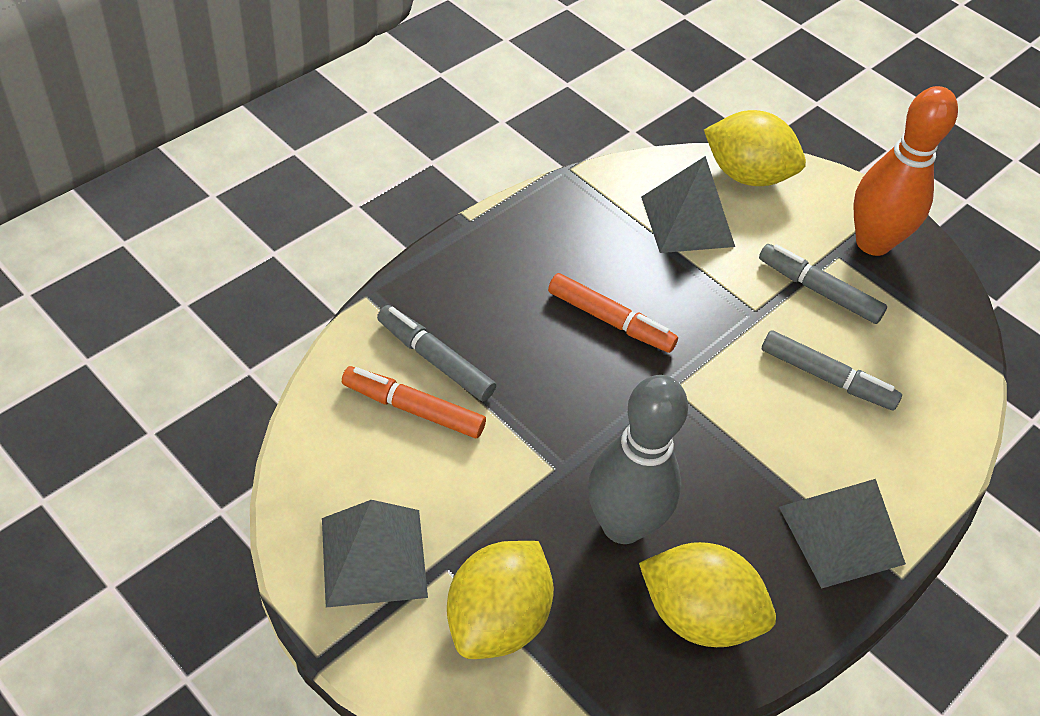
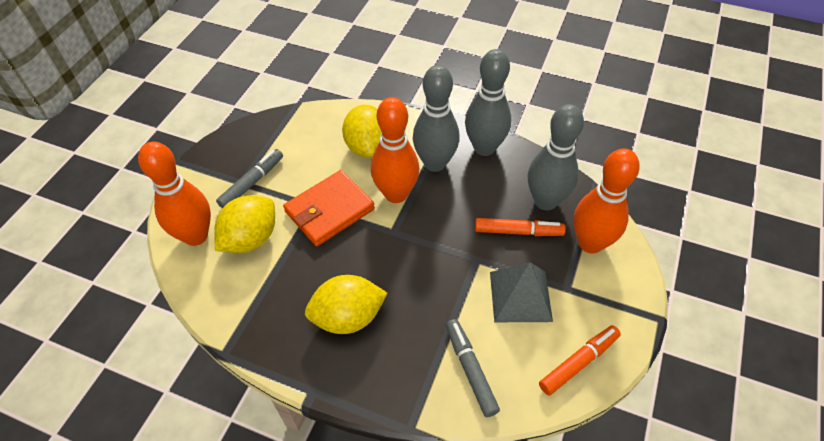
grey bowling pin: [588,375,688,544] = 1 -> [413,65,460,172] [465,49,511,156] [528,104,584,211] = 3
grey marker: [377,305,496,401] [759,244,887,324] [762,330,902,410] = 3 -> [216,149,283,209] [446,319,500,417] = 2
grey pyramid: [322,500,428,607] [641,156,735,253] [779,479,906,589] = 3 -> [490,262,553,322] = 1
orange bowling pin: [854,86,958,256] = 1 -> [138,141,211,246] [371,97,419,203] [573,148,640,253] = 3
orange wallet: none = 0 -> [283,170,375,246] = 1

